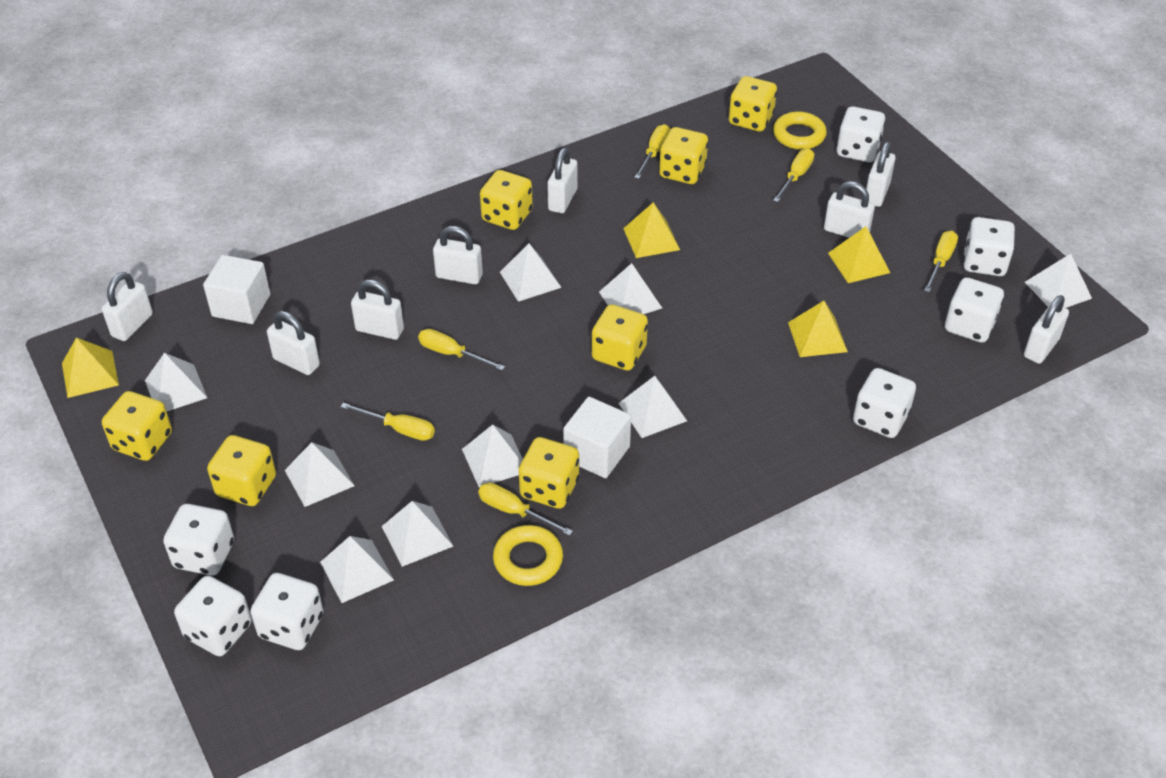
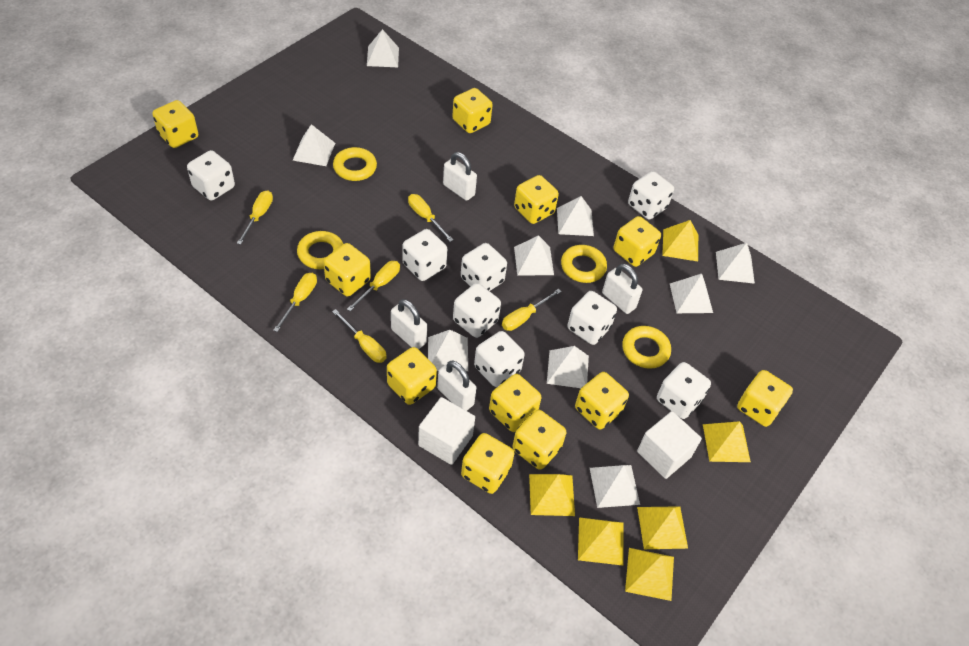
white dice: [163,504,234,576] [174,576,252,656] [250,573,324,650] [837,106,885,162] [853,368,916,438] [945,277,1004,343] [963,217,1015,276] = 7 -> [187,150,235,200] [402,229,448,281] [453,283,501,338] [461,243,507,291] [474,331,525,387] [567,291,617,345] [628,171,674,220] [657,362,711,419] = 8
white padlock: [102,272,153,341] [267,311,320,375] [351,280,404,340] [433,226,483,284] [547,148,577,213] [824,181,875,238] [866,141,896,207] [1024,295,1069,364] = 8 -> [391,299,427,350] [437,361,476,411] [443,152,477,201] [602,264,642,314] = 4
yellow dice: [102,391,172,461] [207,435,276,506] [480,170,533,230] [519,437,579,509] [592,304,648,371] [659,127,708,184] [729,76,777,132] = 7 -> [152,100,198,148] [323,243,371,296] [387,347,437,405] [452,88,493,133] [461,433,515,494] [489,374,541,432] [512,410,566,470] [514,175,559,224] [575,372,629,429] [613,216,661,267] [737,370,793,427] = 11
yellow pyramid: [62,338,119,398] [623,202,680,258] [788,301,848,357] [828,227,890,283] = 4 -> [529,474,575,516] [578,517,623,566] [625,548,674,601] [637,506,688,549] [662,220,698,261] [703,421,751,462] = 6
yellow ring: [493,525,563,586] [773,111,827,150] = 2 -> [297,231,343,269] [333,147,377,181] [561,245,607,283] [622,326,671,369] = 4

